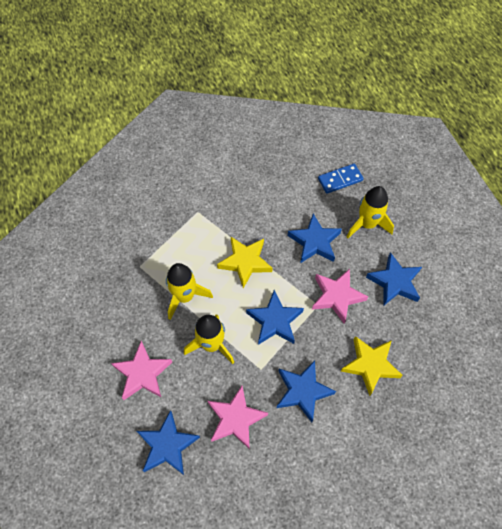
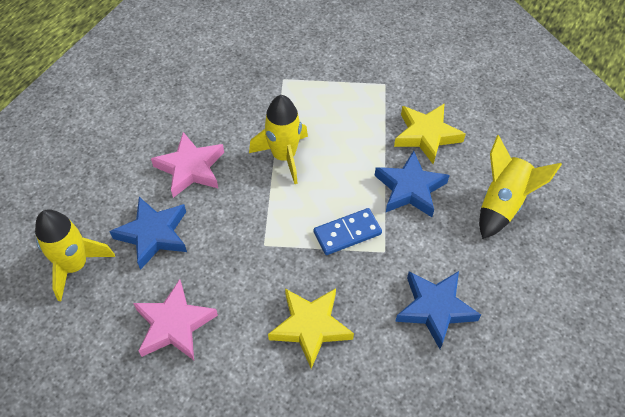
blue star: [137,410,200,475] [246,290,304,345] [277,360,336,422] [288,214,342,263] [366,252,422,306] = 5 -> [109,197,187,270] [375,151,450,217] [395,271,481,349] = 3
pink star: [111,341,172,400] [208,386,268,450] [312,269,369,323] = 3 -> [133,279,218,360] [151,132,224,198] = 2

